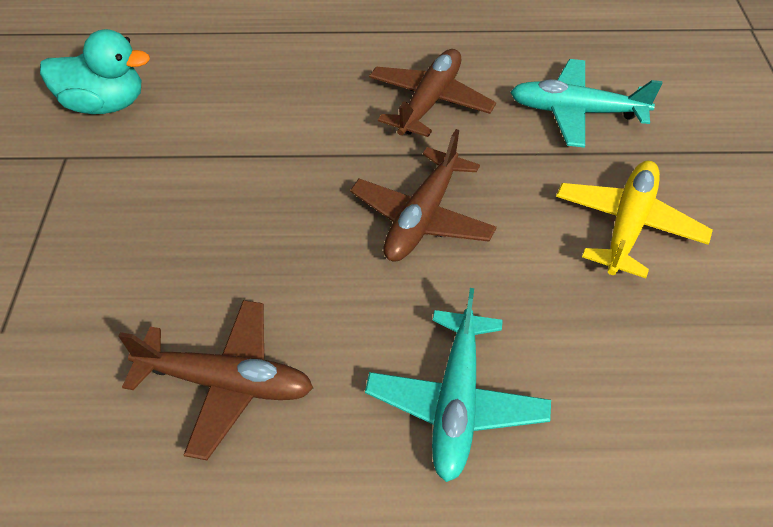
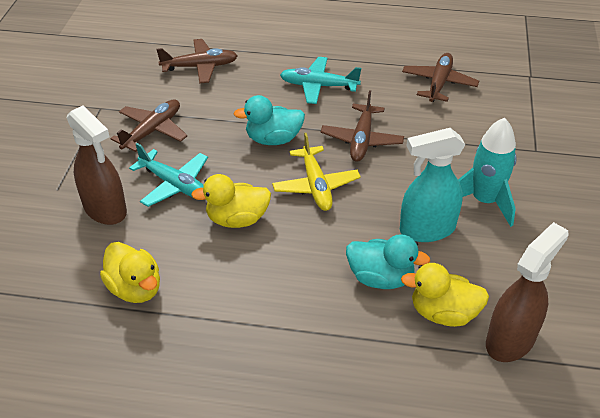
brown plane: [118,300,313,460] [350,129,497,261] [369,49,496,137] = 3 -> [110,99,187,152] [156,39,238,84] [320,90,404,162] [402,53,479,102] = 4
brown spray bottle: none = 0 -> [67,105,127,225] [486,222,569,362] = 2
turquoise duck: [40,29,150,114] = 1 -> [234,95,305,145] [346,234,430,289] = 2
turquoise rocket: none = 0 -> [458,118,517,227] = 1
turquoise spray bottle: none = 0 -> [400,128,466,242] = 1
yellow duck: none = 0 -> [100,242,160,303] [191,174,271,228] [401,263,489,327] = 3

